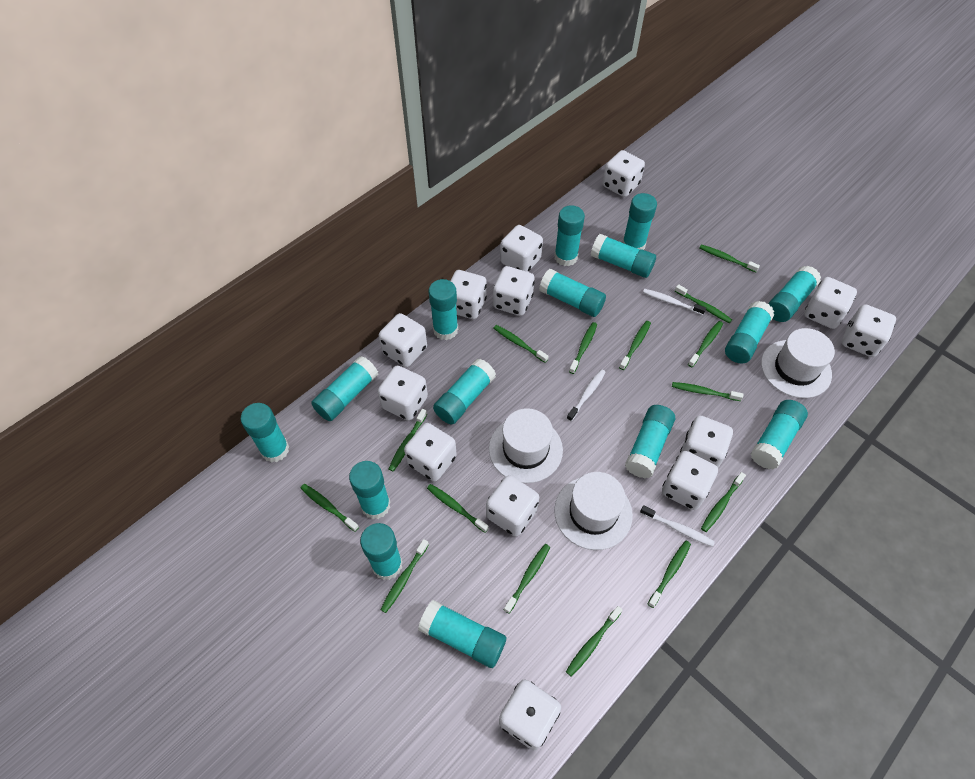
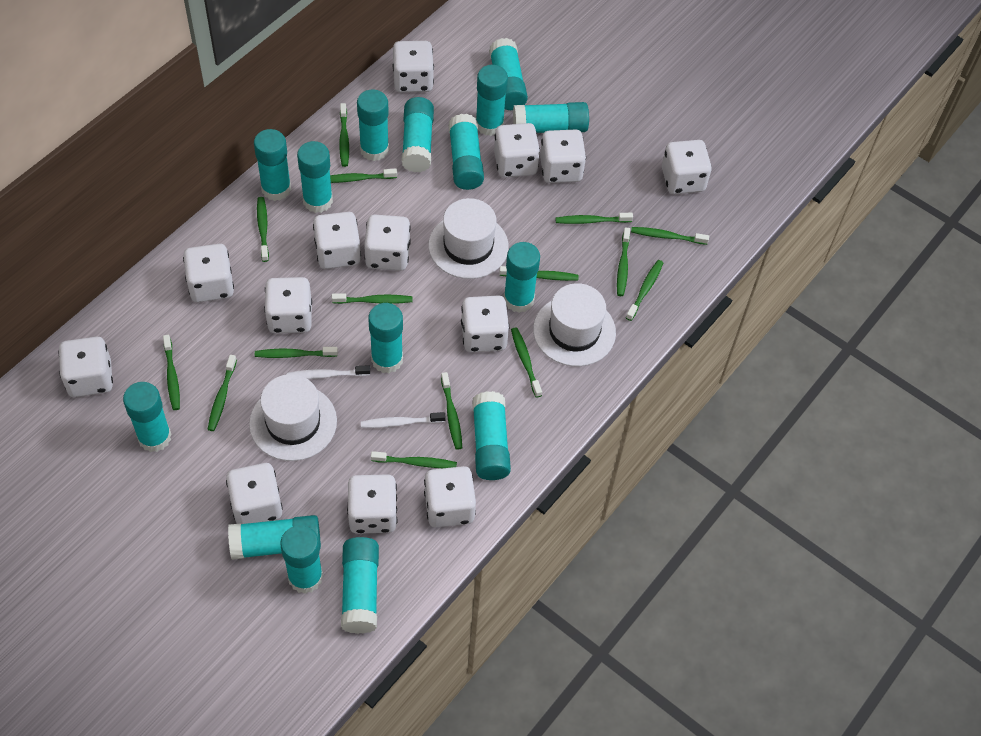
white toothbrush: [567,369,606,421] [640,505,715,547] [643,289,706,315] = 3 -> [287,365,370,379] [361,412,446,428] = 2

